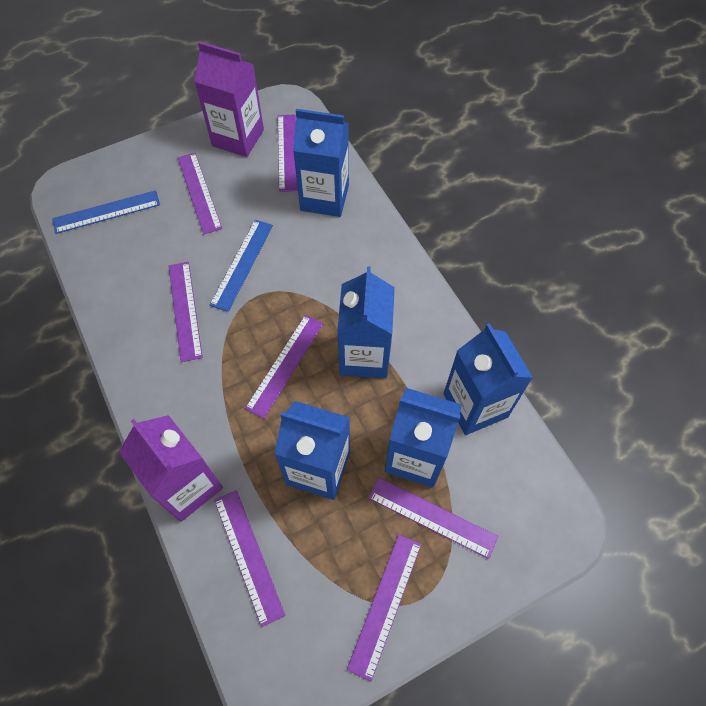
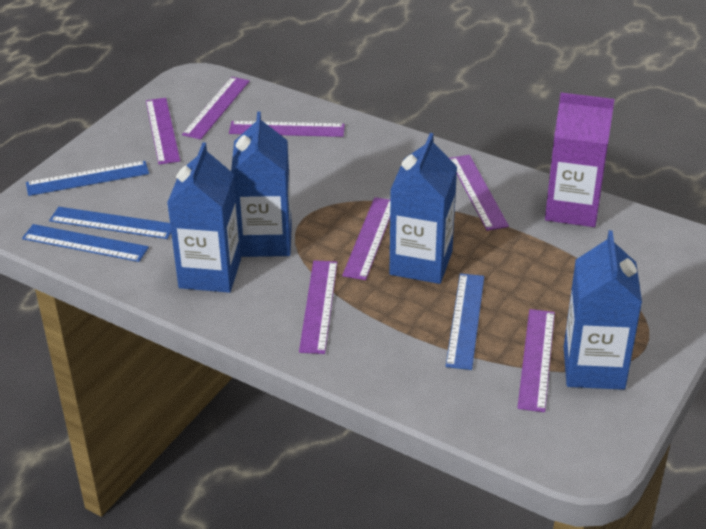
blue carton: [275,401,350,500] [293,109,349,217] [337,266,395,378] [385,388,462,487] [443,323,533,435] = 5 -> [167,142,241,293] [231,111,292,257] [389,133,457,284] [564,230,642,390] = 4
blue ruler: [52,190,160,234] [210,220,273,312] = 2 -> [22,224,149,262] [26,161,149,196] [49,207,171,239] [446,273,484,370] = 4
purple carton: [119,415,223,522] [194,41,264,157] = 2 -> [545,93,615,227] = 1

